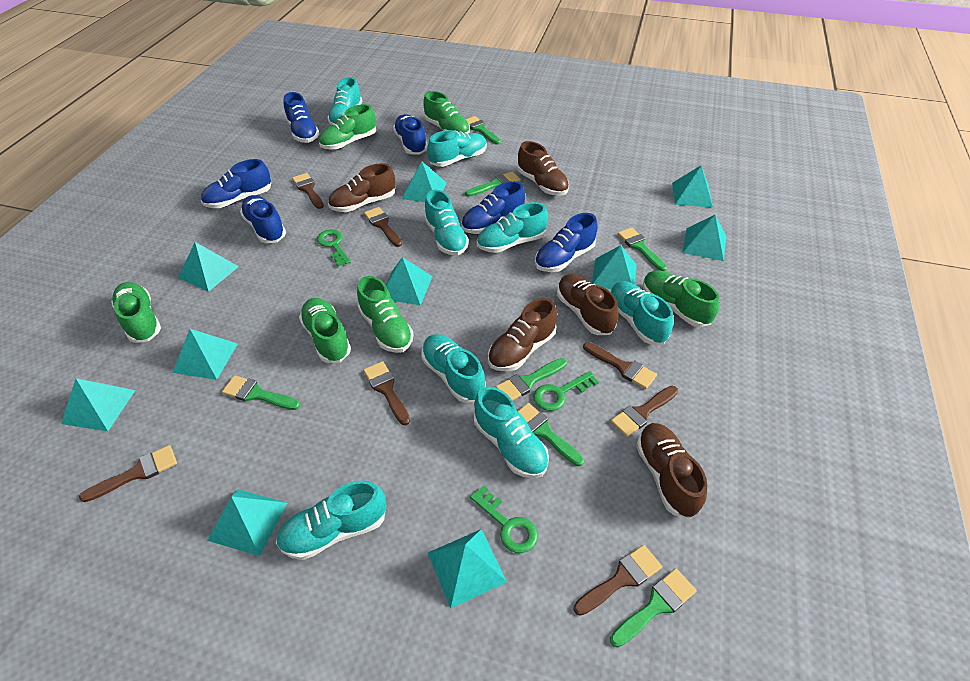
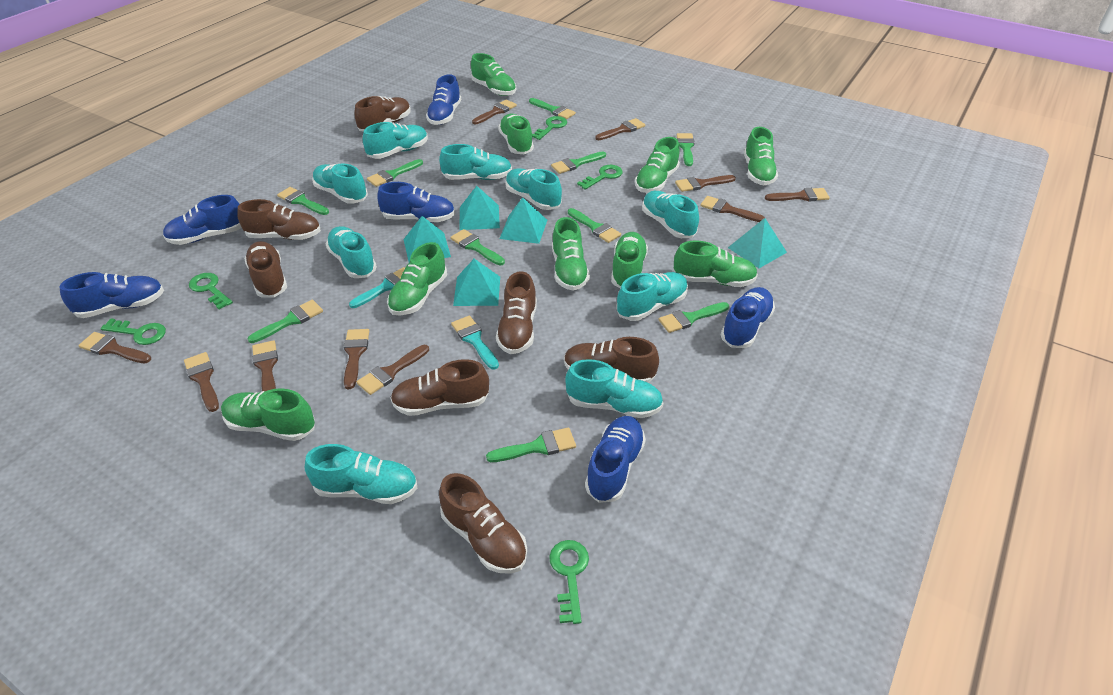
brown brush: [79,445,177,502] [292,173,324,209] [363,361,410,425] [364,207,402,247] [574,545,662,616] [583,342,657,389] [610,386,678,437] = 7 -> [78,332,151,363] [184,352,219,412] [252,340,278,391] [344,329,369,389] [357,345,429,395] [472,100,517,124] [595,118,645,140] [675,175,736,192] [700,196,765,222] [765,188,830,201] = 10
brown shoe: [328,163,396,212] [488,298,557,371] [517,141,569,196] [557,274,619,335] [636,423,707,519] = 5 -> [237,199,321,240] [244,241,287,298] [354,96,411,132] [390,359,489,416] [439,473,527,574] [496,271,537,354] [564,337,659,383] = 7
green brush: [222,375,300,410] [465,171,521,197] [466,116,501,145] [496,358,567,401] [518,403,584,466] [610,568,696,647] [618,227,667,271] = 7 -> [248,300,323,343] [277,187,329,215] [367,159,423,187] [450,229,505,266] [486,427,576,462] [529,98,576,119] [551,151,606,174] [568,208,621,243] [659,302,729,333] [677,133,695,166] = 10
green key: [317,229,351,266] [470,485,538,553] [533,371,599,411] = 3 -> [101,318,166,345] [189,273,233,309] [532,116,567,140] [549,540,589,624] [577,165,623,190] = 5
green shoe: [111,282,161,343] [299,298,351,363] [319,104,376,150] [357,276,414,353] [423,91,470,133] [643,270,719,327] = 6 -> [221,388,315,441] [387,242,447,315] [471,53,516,96] [498,114,534,154] [552,217,590,291] [611,232,648,288] [635,137,680,193] [673,241,758,287] [744,127,778,185] = 9
turquoise brush: none = 0 -> [349,267,405,308] [451,316,499,370] = 2
turquoise pyramid: [61,378,136,431] [172,329,238,380] [178,242,239,292] [207,489,287,556] [385,257,433,306] [402,162,447,202] [428,529,507,609] [592,245,637,289] [672,165,713,207] [682,215,726,261] = 10 -> [404,216,451,262] [453,259,500,306] [459,186,500,230] [499,197,547,244] [728,218,787,268] = 5
turquoise shoe: [276,480,386,560] [328,77,362,125] [421,334,486,403] [424,190,469,255] [427,130,487,167] [474,387,549,478] [477,202,548,253] [611,281,674,345] = 8 -> [305,444,417,504] [312,164,368,204] [326,226,377,278] [363,122,428,159] [439,144,512,180] [505,168,562,210] [565,359,664,418] [616,272,688,321] [642,191,699,238] = 9

